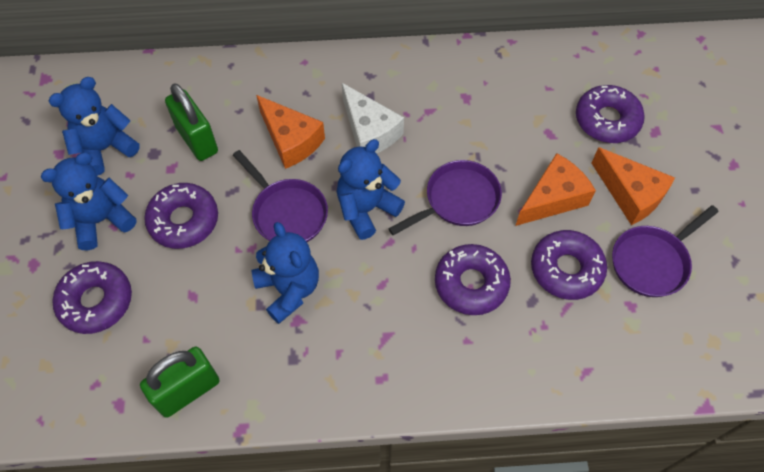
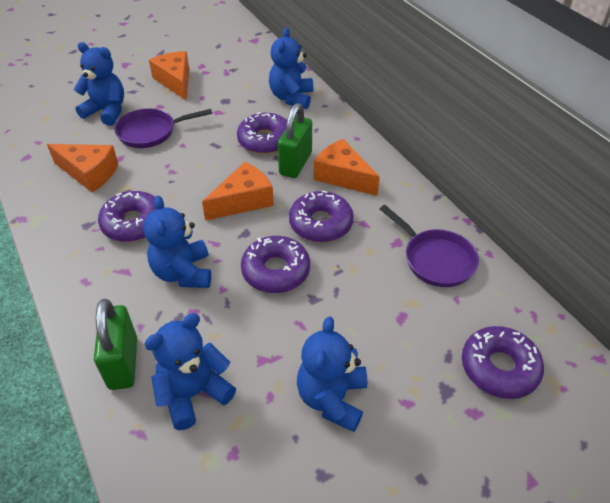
blue teddy bear: [41,152,137,251] [49,77,140,176] [252,222,319,324] [337,139,405,240] = 4 -> [73,42,124,126] [144,195,211,288] [145,313,236,430] [269,28,313,109] [297,316,367,432] = 5
orange cheese: [256,95,325,169] [515,153,596,226] [592,147,675,225] = 3 -> [47,144,119,193] [149,51,189,100] [202,162,274,221] [313,139,380,196] = 4
purple pan: [233,150,328,242] [388,160,502,235] [612,205,719,297] = 3 -> [114,108,212,148] [380,205,479,287] = 2
white cheese: [342,83,404,154] = 1 -> none = 0

